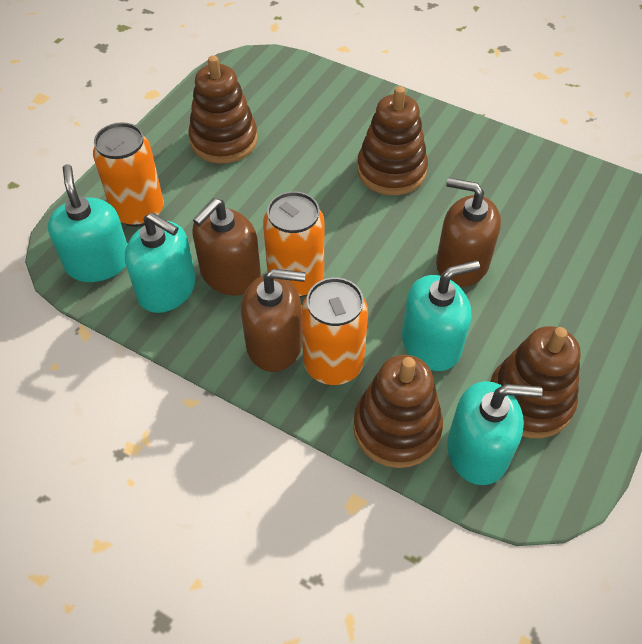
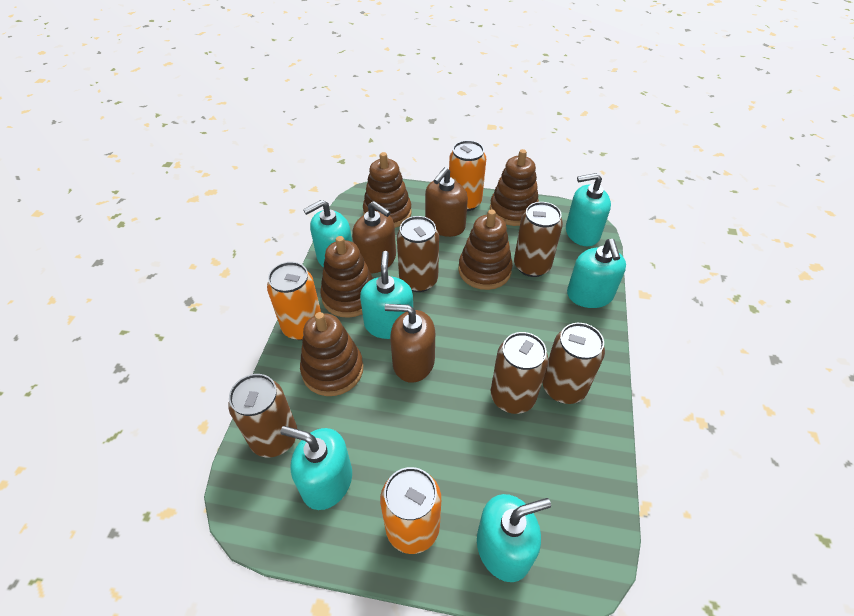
brown can: none = 0 -> [228,374,297,457] [397,216,439,292] [491,332,548,414] [514,202,563,277] [542,323,605,404] = 5
brown stacking toy: [188,55,258,164] [353,355,443,468] [357,86,428,195] [490,326,581,438] = 4 -> [300,312,363,396] [320,236,373,318] [363,152,412,228] [458,209,513,290] [490,149,539,226] = 5
turquoise soap dispenser: [48,164,127,282] [125,213,196,313] [402,260,480,371] [447,381,543,485] = 4 -> [280,426,352,510] [303,200,352,268] [360,251,413,339] [477,494,551,582] [566,173,611,246] [567,239,626,308] = 6

